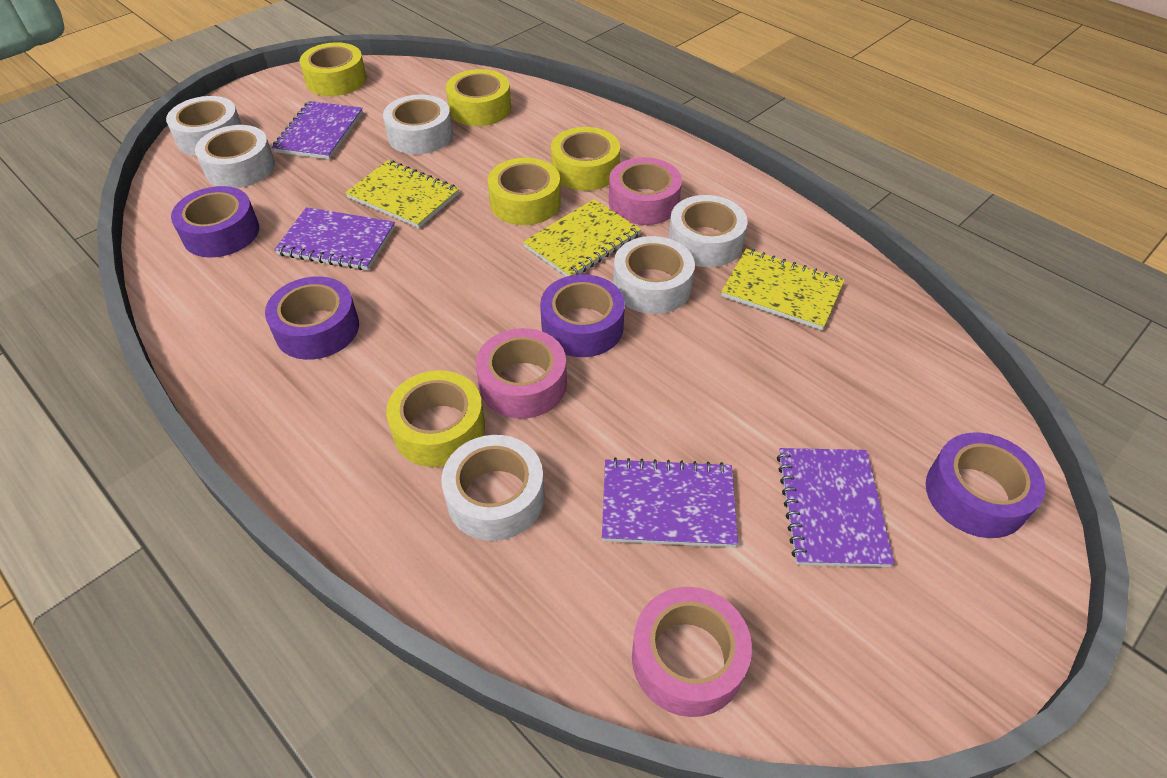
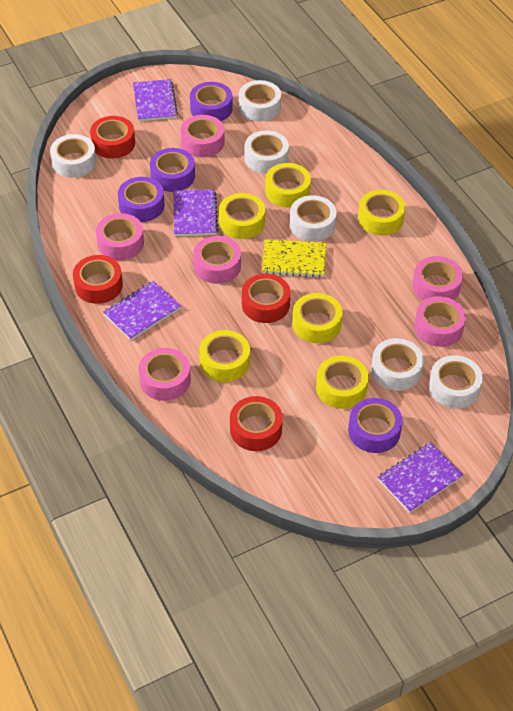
pink tape: [476,328,567,419] [609,157,682,225] [632,587,752,717] = 3 -> [96,213,144,260] [139,348,191,401] [181,115,225,157] [193,236,241,284] [412,256,463,301] [414,296,466,347] = 6
red tape: none = 0 -> [73,255,123,304] [90,116,135,159] [230,396,283,451] [242,274,290,323] = 4
yellow notebook: [345,160,459,228] [523,199,641,277] [721,249,845,330] = 3 -> [262,239,326,278] = 1
yellow tape: [299,42,367,96] [386,370,485,467] [446,69,511,126] [487,158,561,225] [551,127,620,191] = 5 -> [199,330,250,382] [219,193,265,239] [265,163,311,208] [292,293,342,343] [316,355,368,409] [358,190,405,235] = 6

